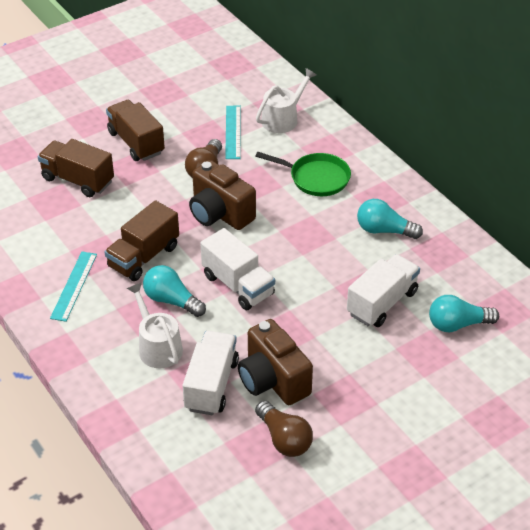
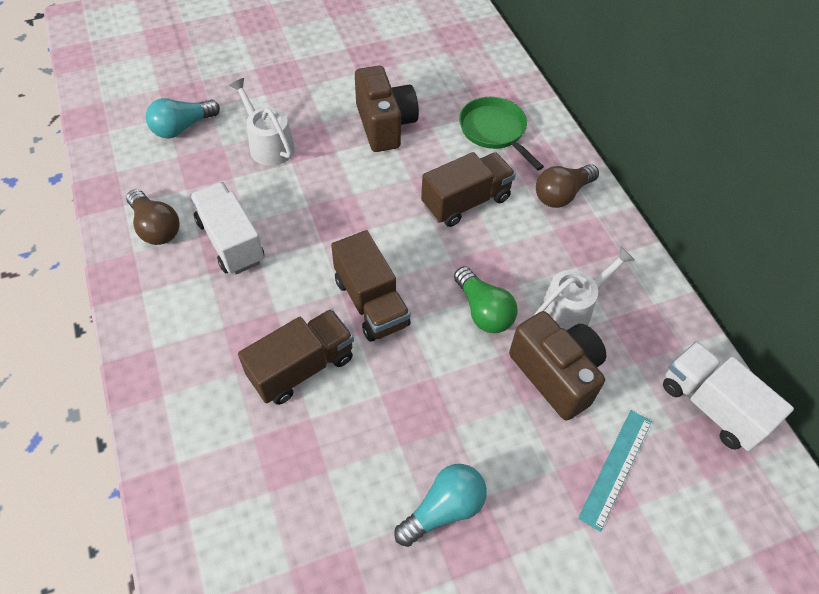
green light bulb: none = 0 -> [454,266,517,333] = 1
turquoise light bulb: [143,265,206,317] [357,199,423,239] [429,295,499,332] = 3 -> [146,98,220,138] [394,464,487,547] = 2
turquoise ruler: [50,251,97,322] [225,106,241,159] = 2 -> [578,410,652,532] = 1
white truck: [182,331,239,415] [200,228,275,310] [347,254,420,327] = 3 -> [190,182,264,275] [663,342,794,451] = 2

